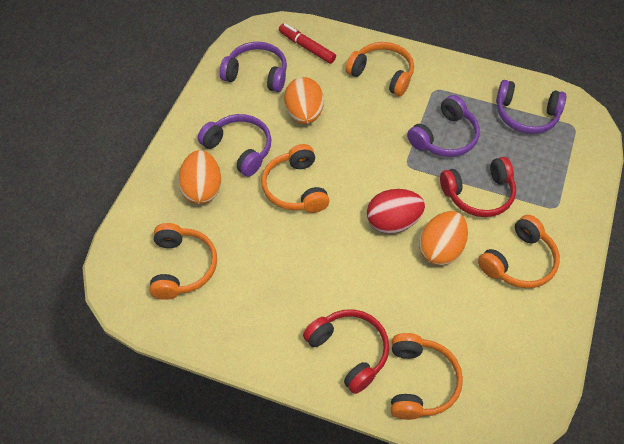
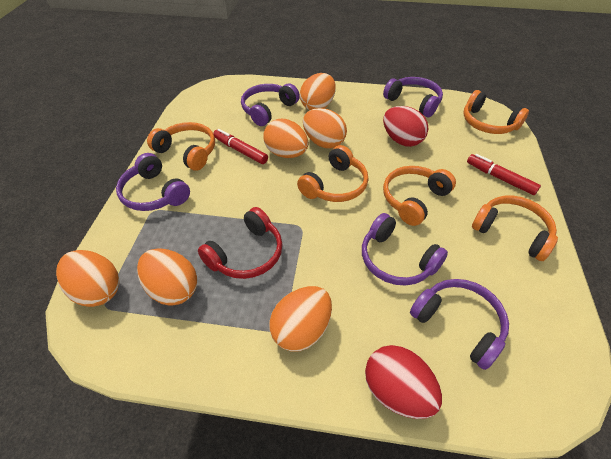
orange egg: [178,150,221,204] [284,77,324,124] [419,211,468,266] = 3 -> [56,250,120,307] [137,248,198,305] [263,119,308,158] [269,286,332,352] [300,73,336,110] [303,108,347,149] = 6
purple headphones: [198,114,271,177] [220,42,287,92] [407,95,480,157] [496,80,566,134] = 4 -> [116,153,190,211] [241,84,300,126] [362,213,448,285] [383,77,443,117] [410,279,509,370] = 5
red egg: [367,189,425,234] = 1 -> [365,345,442,419] [383,106,428,147] = 2
red headphones: [303,309,389,394] [440,157,516,217] = 2 -> [198,207,282,279] = 1
red marker: [279,23,336,64] = 1 -> [213,129,268,164] [467,154,541,195] = 2

